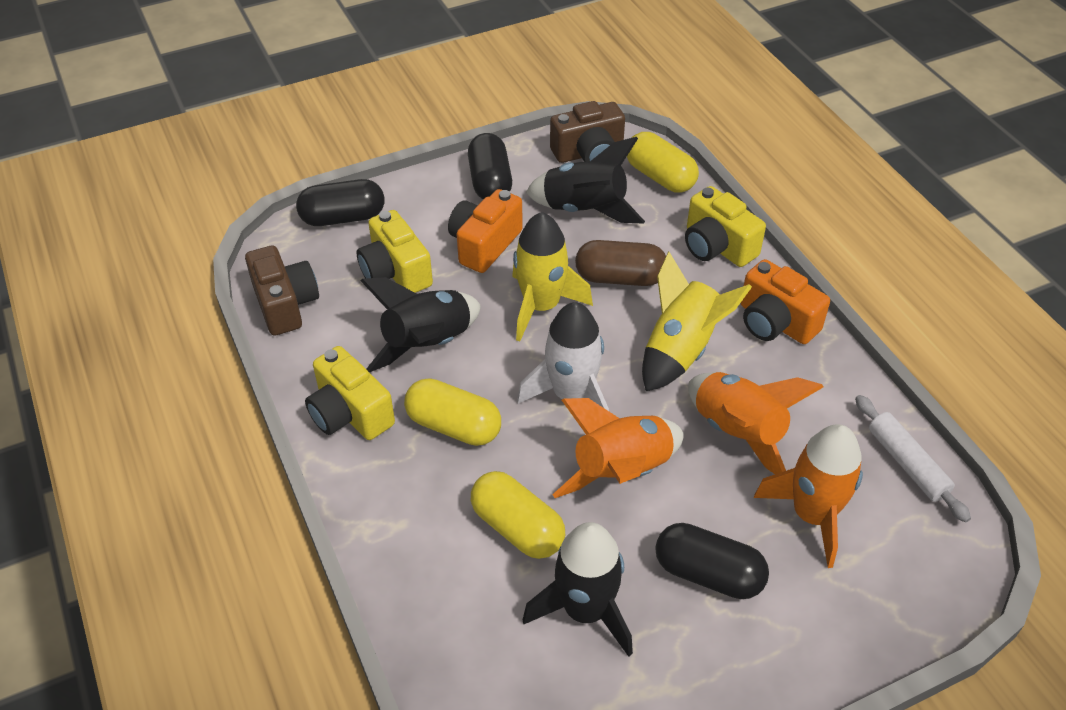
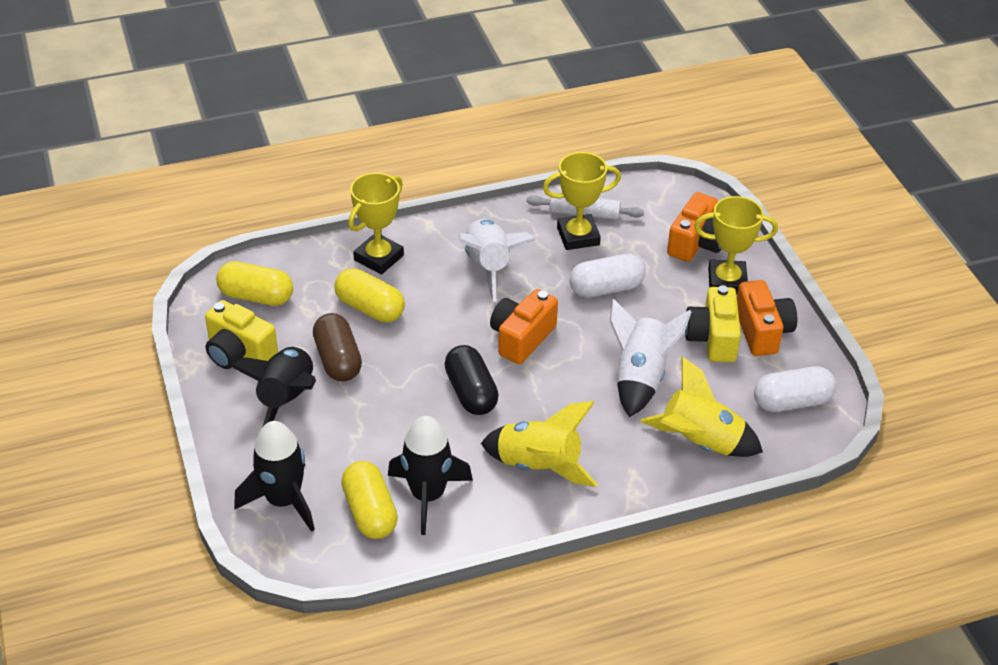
black capsule: [296,179,384,226] [468,133,512,200] [655,523,769,599] = 3 -> [444,345,499,415] = 1
brown camera: [245,245,319,336] [550,101,625,163] = 2 -> none = 0
orange camera: [448,189,523,273] [741,259,830,344] = 2 -> [490,289,558,364] [667,192,722,262] [737,280,797,356] = 3
orange rocket: [552,398,684,498] [688,372,824,474] [754,424,863,568] = 3 -> none = 0
white capsule: none = 0 -> [569,254,646,298] [754,366,836,412] = 2
white rocket: [517,302,609,411] = 1 -> [458,219,536,302] [610,298,692,417] = 2
yellow camera: [305,346,395,440] [356,210,433,293] [685,186,766,267] = 3 -> [205,300,278,369] [685,285,741,362] = 2
yellow trophy: none = 0 -> [348,173,404,275] [543,152,621,250] [694,196,778,294] = 3

